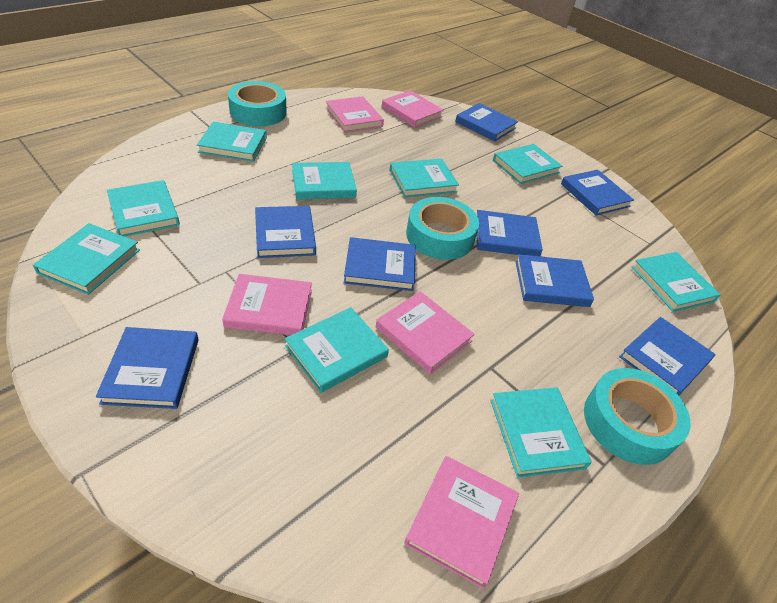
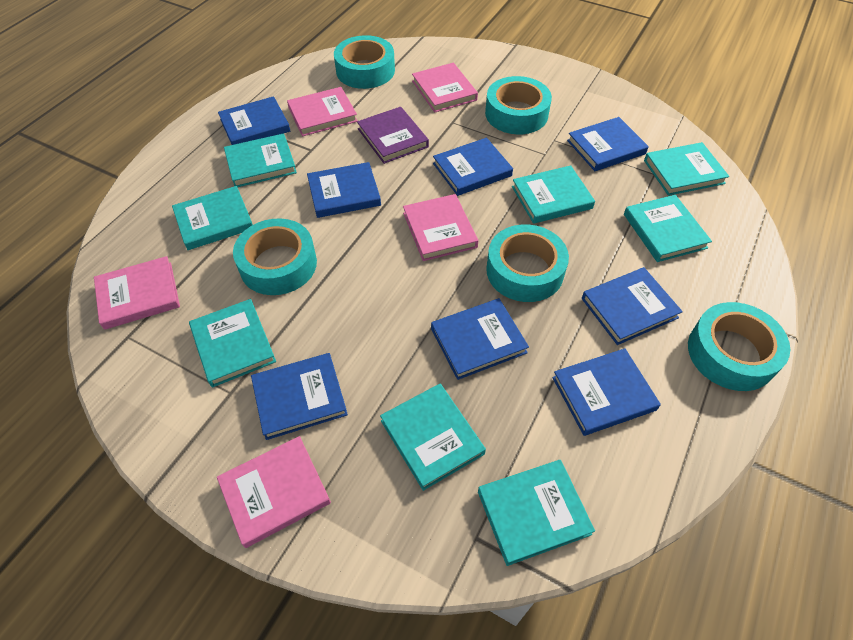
purple book: none = 0 -> [357,107,429,164] = 1
turquoise book: [33,223,140,295] [107,180,180,237] [197,122,267,162] [285,307,389,393] [292,162,357,200] [390,159,459,198] [490,387,592,478] [493,144,562,184] [632,252,721,312] = 9 -> [172,186,253,250] [189,299,276,387] [224,133,297,187] [380,384,486,491] [478,460,595,566] [512,165,595,224] [624,195,712,262] [644,142,729,196] = 8
turquoise tape: [228,81,287,126] [406,197,479,260] [584,368,690,465] = 3 -> [233,219,317,295] [334,35,395,89] [485,76,552,134] [486,224,569,302] [688,302,790,391] = 5

